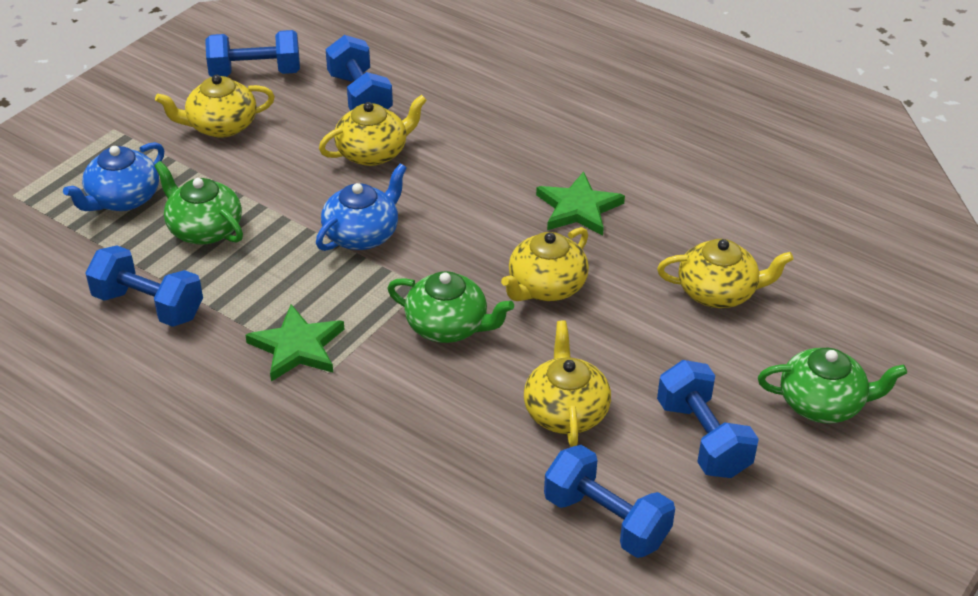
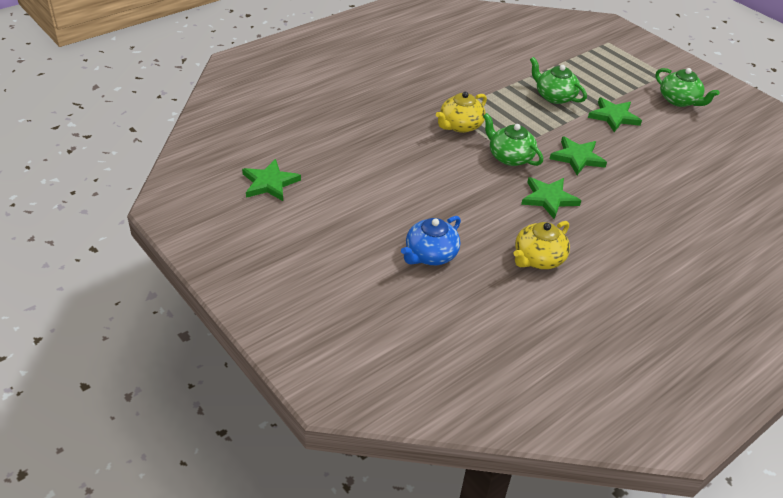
blue dumbbell: [85,245,203,327] [205,30,300,77] [326,35,393,111] [544,445,675,558] [657,360,759,478] = 5 -> none = 0
blue teapot: [63,142,164,211] [316,164,407,251] = 2 -> [401,216,461,265] = 1
green star: [245,304,344,382] [536,172,625,236] = 2 -> [242,159,301,201] [521,177,581,219] [550,136,607,175] [588,97,642,132] = 4
yellow teapot: [155,75,275,138] [319,95,427,166] [501,227,589,301] [524,321,611,447] [657,239,794,308] = 5 -> [436,92,487,133] [513,221,570,269] = 2

